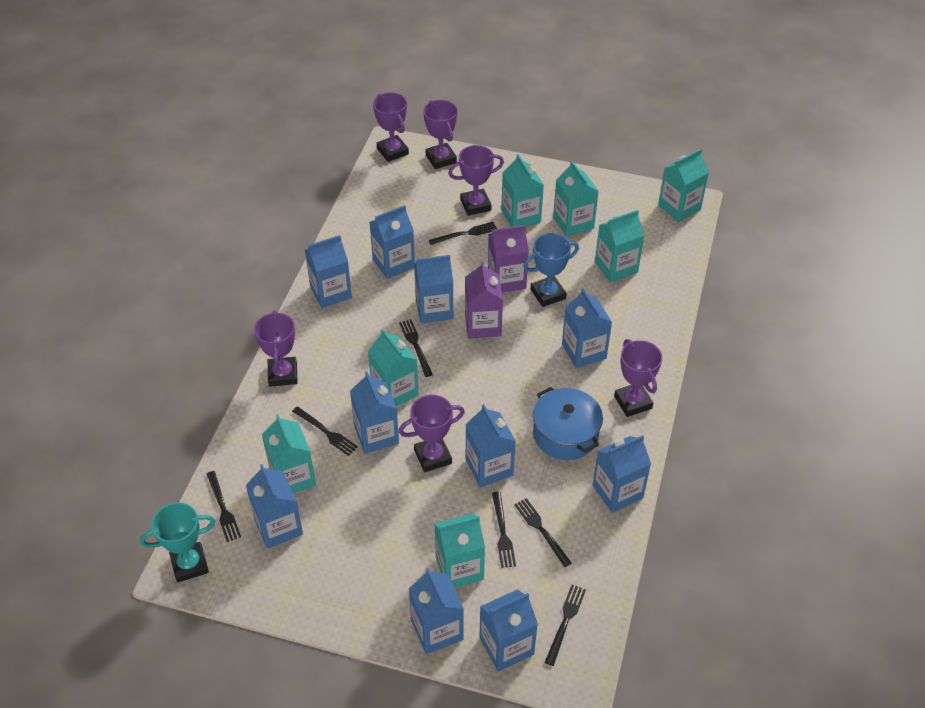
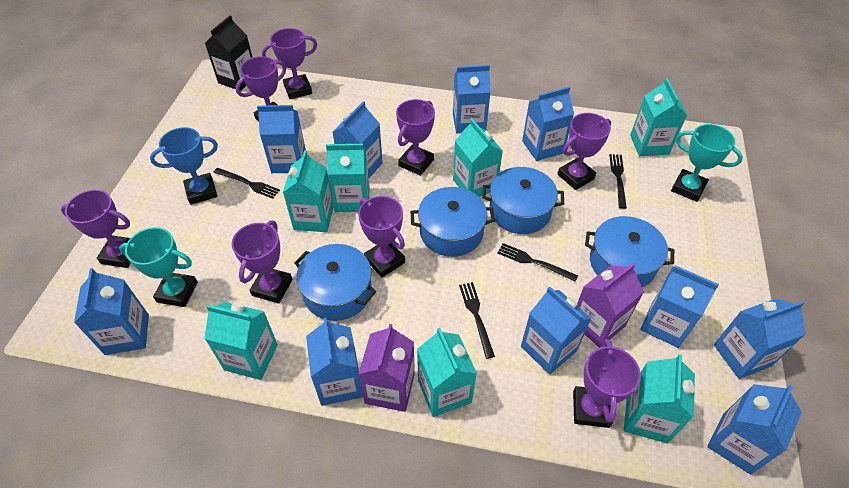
black carton: none = 0 -> [205,15,253,91] = 1
black fork: [207,471,241,542] [292,406,358,456] [399,319,433,377] [429,222,497,245] [492,491,516,568] [514,498,571,567] [544,585,586,666] = 7 -> [213,168,280,199] [459,282,495,359] [498,243,578,282] [609,154,627,209] = 4
blue pot: [533,387,603,460] = 1 -> [294,244,376,321] [410,187,495,257] [482,167,564,234] [585,216,674,287] = 4
purple trophy: [254,310,298,387] [373,93,409,162] [399,395,465,473] [423,100,457,169] [448,145,504,216] [614,339,662,417] = 6 -> [61,190,131,268] [232,221,292,304] [236,56,286,122] [262,28,317,99] [358,196,405,277] [396,99,435,176] [557,113,611,190] [573,339,641,428] = 8
turquoise trophy: [140,503,215,583] = 1 -> [119,227,198,307] [671,124,743,202] = 2

